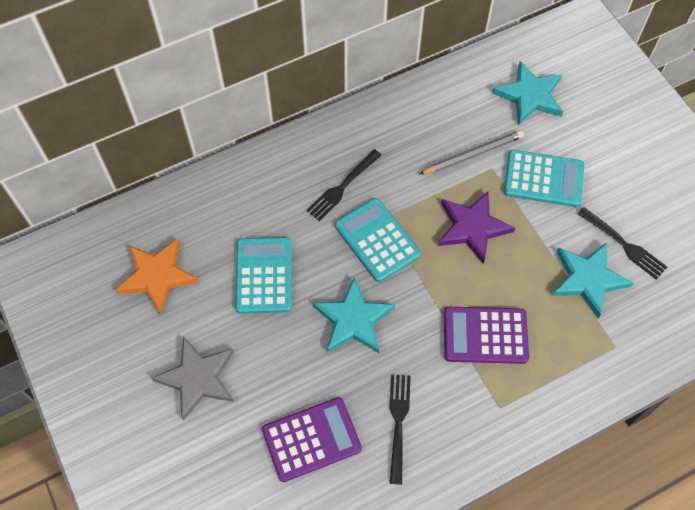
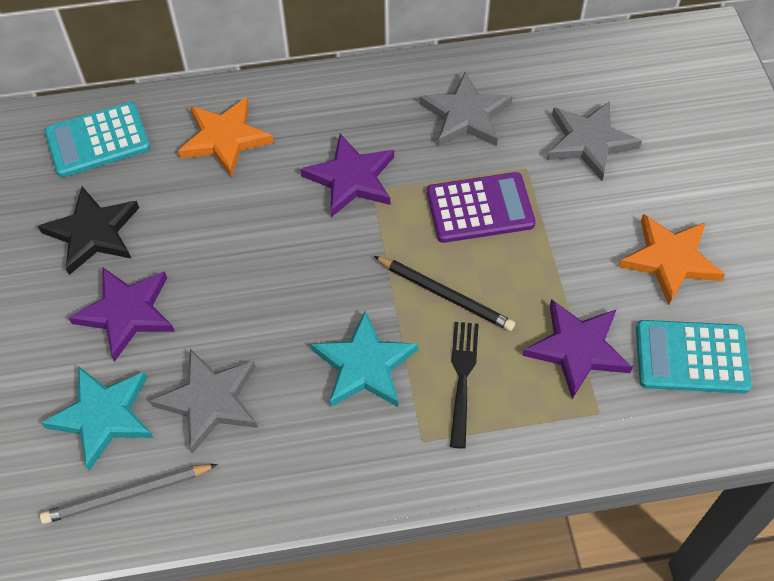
black fork: [306,149,382,221] [389,374,411,485] [578,207,667,280] = 3 -> [450,322,479,449] = 1
black pencil: none = 0 -> [374,256,515,331] = 1
black star: none = 0 -> [38,187,139,275] = 1
grey star: [152,336,234,421] = 1 -> [150,349,258,454] [420,72,513,146] [547,101,642,181] = 3
orange star: [116,239,198,315] = 1 -> [178,97,274,177] [618,214,725,305] = 2
purple calculator: [262,397,362,482] [444,307,529,364] = 2 -> [427,172,536,243] = 1
purple star: [438,191,515,264] = 1 -> [69,267,175,362] [300,134,394,217] [522,299,633,399] = 3
turquoise calculator: [235,237,292,314] [335,198,421,282] [504,150,585,207] = 3 -> [44,102,150,177] [636,320,752,393] = 2
turquoise star: [313,277,395,353] [492,61,563,125] [552,242,633,318] = 3 -> [41,366,153,471] [311,311,419,407] = 2

